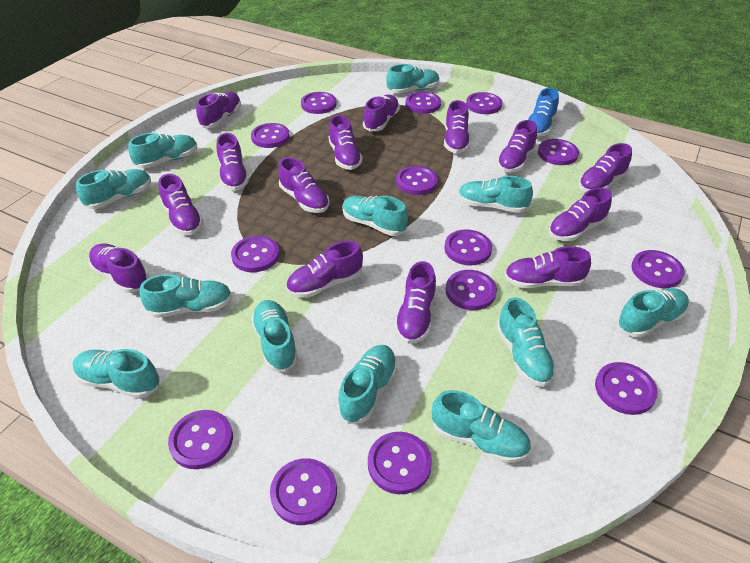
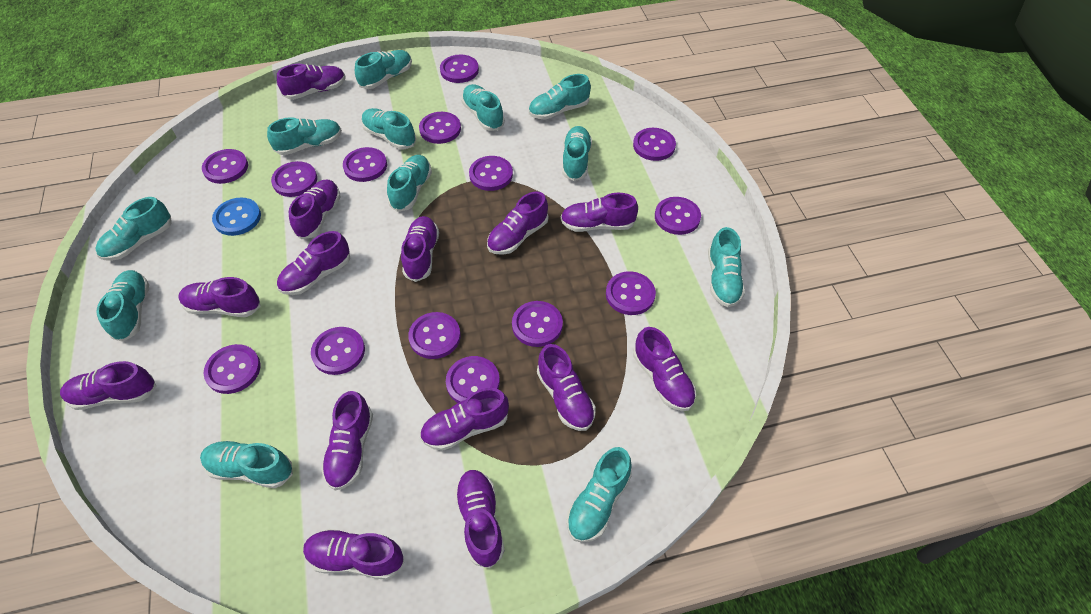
blue button: none = 0 -> [212,197,261,236] = 1
blue shoe: [528,88,559,137] = 1 -> none = 0

